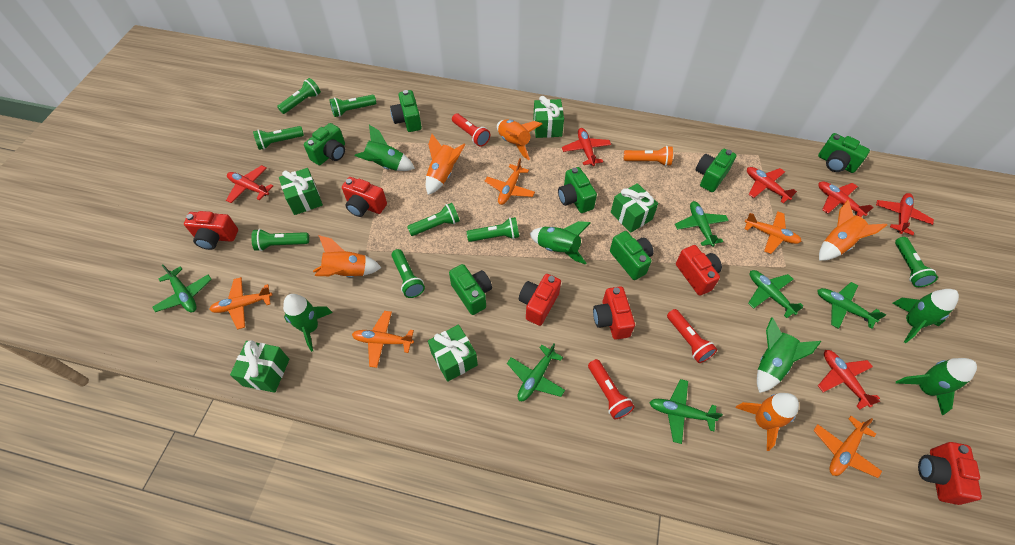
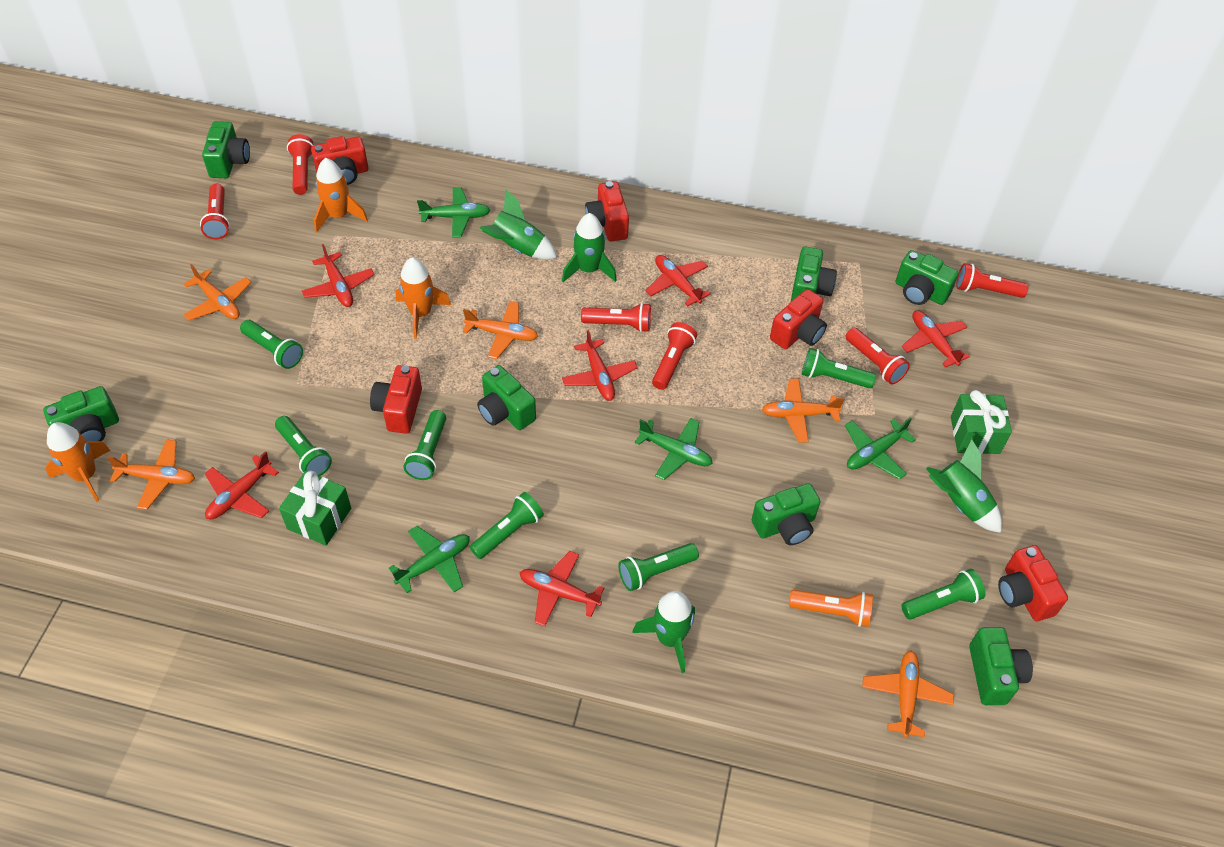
green flashlight: [251,229,309,251] [253,126,304,150] [277,78,321,114] [329,95,376,117] [391,249,425,298] [407,203,460,236] [467,217,519,242] [895,237,938,287] = 8 -> [240,320,303,369] [275,416,332,476] [403,410,446,480] [470,492,544,559] [618,543,699,591] [802,348,876,388] [901,569,985,620] = 7
green gift: [230,341,289,393] [279,168,323,215] [428,325,478,382] [533,96,564,138] [611,183,658,233] = 5 -> [279,471,351,546] [951,390,1012,454] = 2
green plane: [152,264,212,312] [507,343,565,401] [649,379,723,444] [675,201,729,247] [748,270,803,318] [817,282,886,329] = 6 -> [389,526,470,593] [417,187,490,238] [635,418,713,480] [845,418,916,480] = 4
green rocket: [283,294,333,352] [355,125,415,171] [529,221,591,265] [757,317,821,393] [892,289,959,343] [896,358,977,415] = 6 -> [480,189,557,260] [562,213,617,282] [632,591,695,673] [926,439,1002,533] = 4
orange rocket: [313,235,382,277] [426,134,466,195] [497,119,542,160] [735,393,799,451] [819,200,887,261] = 5 -> [45,422,111,502] [314,158,368,233] [396,257,451,339] = 3
red camera: [184,211,238,250] [342,177,387,217] [519,274,561,326] [593,286,635,340] [676,245,722,296] [918,442,982,505] = 6 -> [311,136,368,185] [370,365,422,434] [585,181,629,241] [770,289,827,349] [998,545,1068,621] = 5
red flashlight: [452,114,490,147] [588,359,635,419] [667,309,717,363] = 3 -> [200,184,230,239] [287,134,313,195] [581,303,651,332] [652,322,697,390] [845,328,910,385] [956,263,1028,298] = 6

